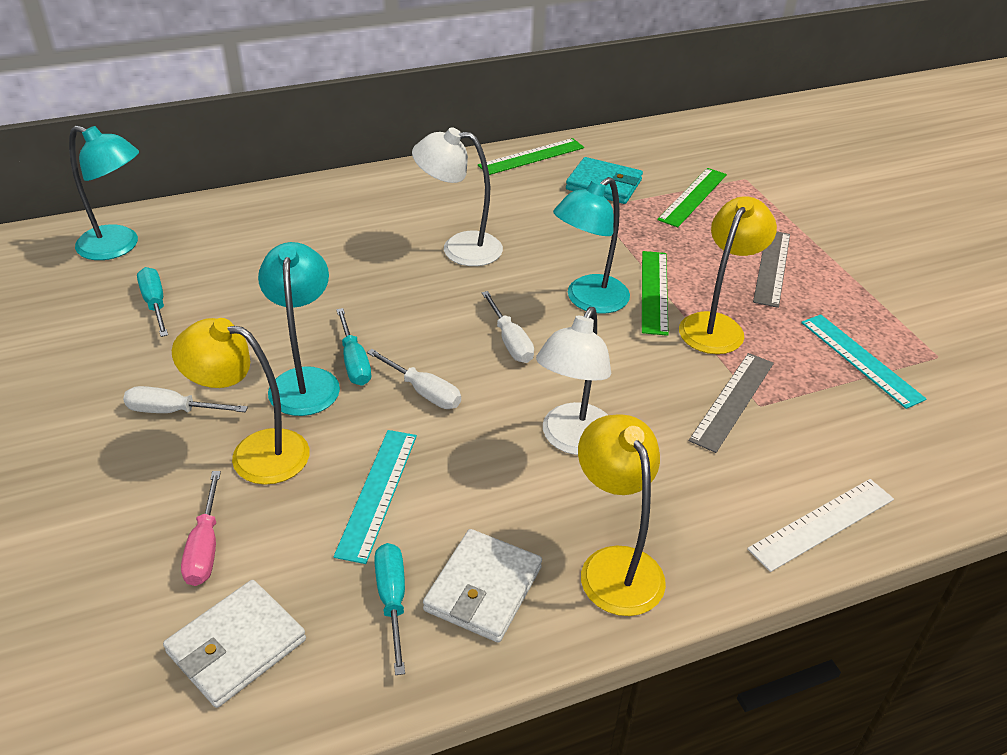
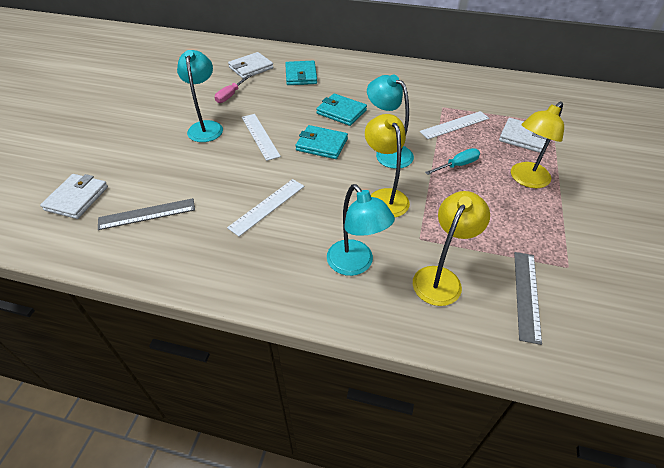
green ruler: [478,138,584,175] [642,251,669,336] [657,168,727,227] = 3 -> none = 0
turquoise ruler: [334,430,417,564] [801,314,926,409] = 2 -> none = 0
turquoise screwdriver: [137,267,168,337] [336,308,371,386] [374,543,405,675] = 3 -> [425,148,480,175] = 1
turquoise wallet: [566,157,643,204] = 1 -> [285,61,317,85] [295,125,348,159] [316,93,367,126] = 3
white lamp: [412,127,503,266] [536,307,611,455] = 2 -> none = 0
white ruler: [747,479,894,572] = 1 -> [227,179,304,236] [242,114,281,161] [420,111,489,139] = 3
white screwdriver: [123,386,248,413] [367,349,461,409] [482,291,534,363] = 3 -> none = 0
white wallet: [163,580,306,708] [423,529,542,642] = 2 -> [40,174,108,219] [228,52,274,79] [499,118,547,153] = 3

